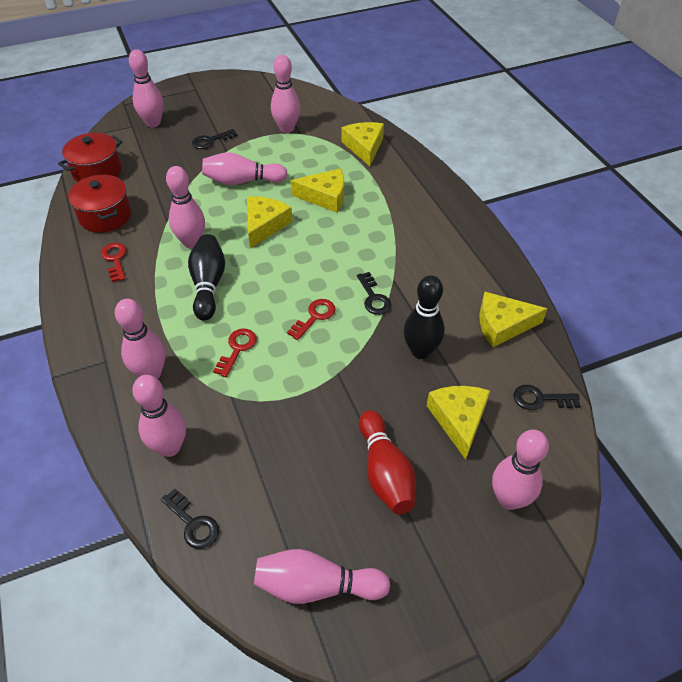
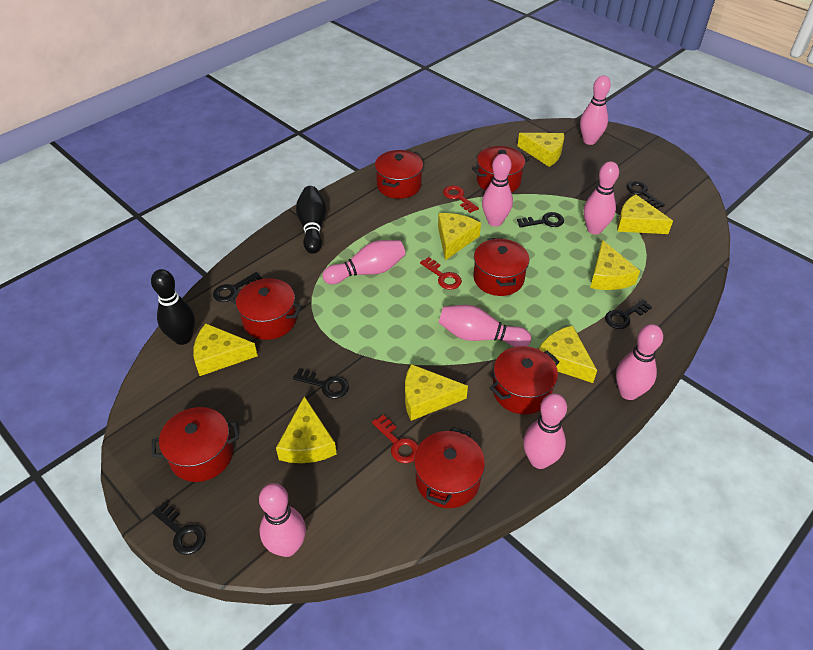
black key: [161,488,219,549] [192,129,238,149] [357,272,392,315] [514,385,581,410] = 4 -> [152,502,206,555] [213,272,262,302] [293,368,349,399] [517,212,564,227] [605,299,652,329] [627,181,665,209] = 6
red bowling pin: [359,410,416,514] = 1 -> none = 0
red pot: [58,133,123,182] [68,175,131,233] = 2 -> [152,407,239,482] [230,278,303,340] [375,150,423,199] [414,427,485,508] [472,146,529,192] [473,238,529,296] [490,346,560,414] = 7
yellow cheese: [247,196,293,249] [291,168,344,213] [342,122,384,166] [427,386,490,460] [479,292,548,347] = 5 -> [193,323,258,376] [276,396,337,463] [405,364,468,421] [438,213,481,260] [517,133,564,167] [539,325,597,383] [590,240,640,290] [617,194,673,234] = 8

